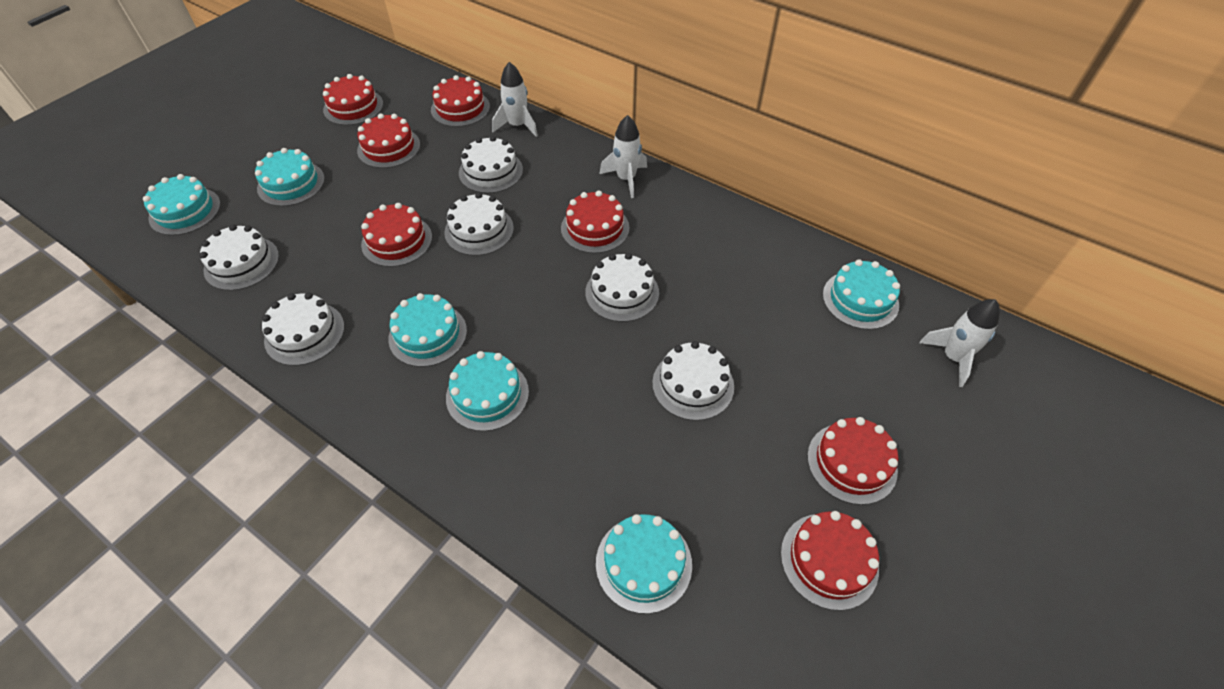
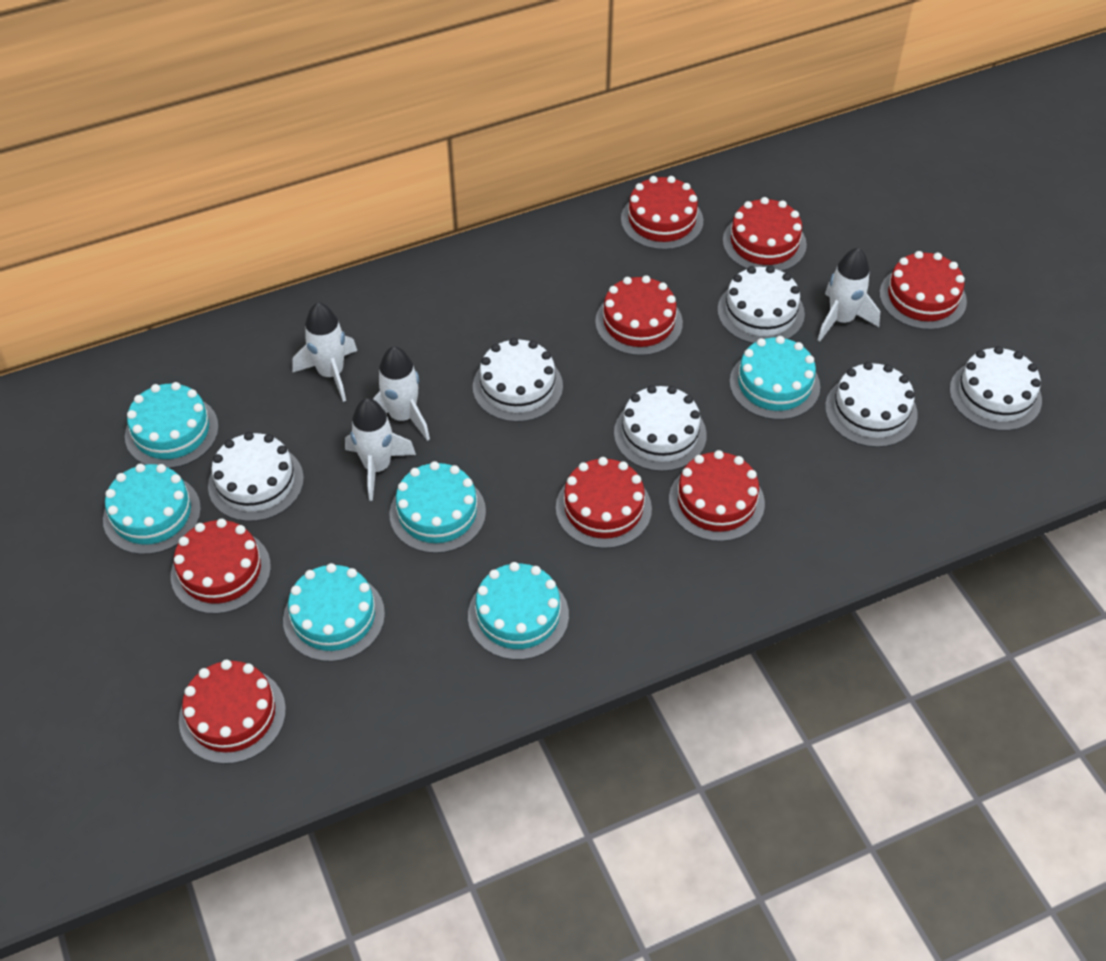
red cake: [323,74,383,125] [357,113,420,168] [361,203,432,267] [431,75,490,127] [561,190,630,253] [781,511,879,611] [807,417,898,505] = 7 -> [171,518,271,614] [179,660,286,764] [556,457,652,549] [595,275,683,356] [621,176,703,250] [669,450,765,542] [723,197,807,271] [880,251,967,330] = 8
white rocket: [492,62,538,137] [600,115,647,198] [919,299,1000,387] = 3 -> [292,302,357,402] [345,398,416,501] [373,346,430,441] [817,247,880,341] = 4

